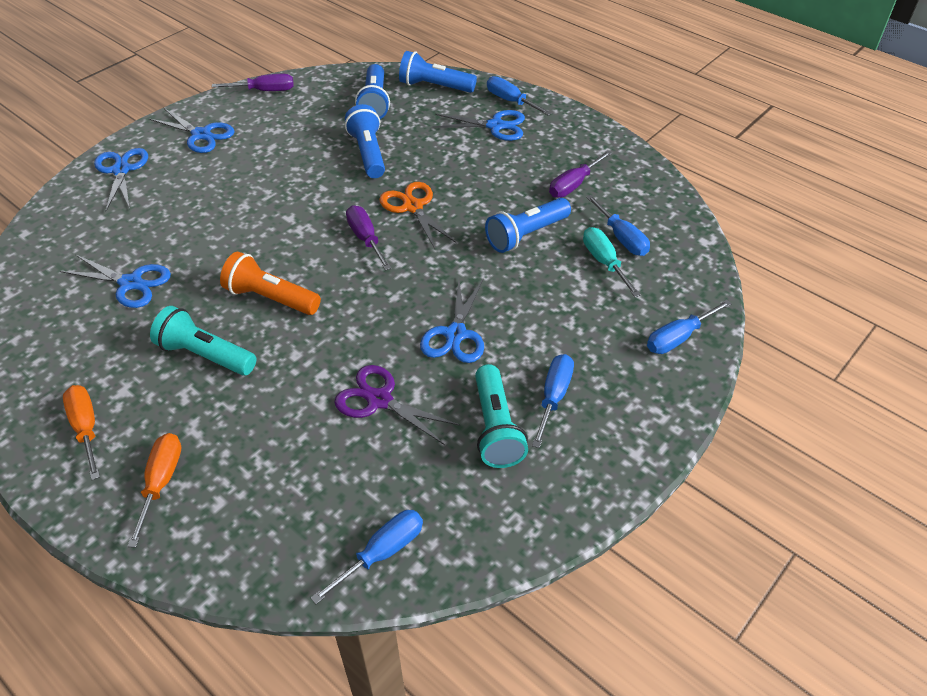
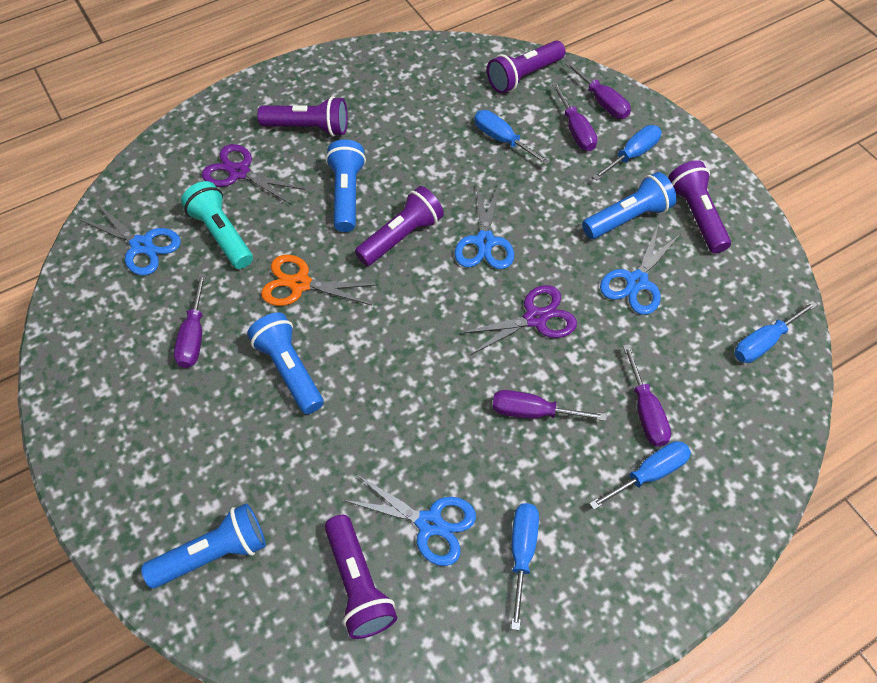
blue scissors: [60,254,171,308] [94,148,148,211] [149,108,235,153] [420,279,484,363] [432,110,525,141] = 5 -> [79,204,181,276] [343,474,476,566] [455,183,514,269] [600,223,680,315] = 4
orange flashlight: [220,252,321,315] = 1 -> none = 0
orange screwdriver: [63,385,100,480] [127,433,181,548] = 2 -> none = 0
purple flashlight: none = 0 -> [257,96,348,136] [325,515,397,639] [355,186,444,266] [487,40,566,94] [668,160,731,253] = 5
purple scissors: [334,365,460,445] = 1 -> [202,144,305,205] [458,285,577,356] = 2
purple screwdriver: [212,74,294,91] [346,205,392,271] [549,151,612,198] = 3 -> [174,273,206,368] [492,390,607,421] [552,83,597,151] [565,61,631,119] [623,344,671,447] = 5
turquoise flashlight: [150,306,257,376] [475,364,528,468] = 2 -> [181,181,253,269] = 1
turquoise screwdriver: [583,227,641,297] = 1 -> none = 0

